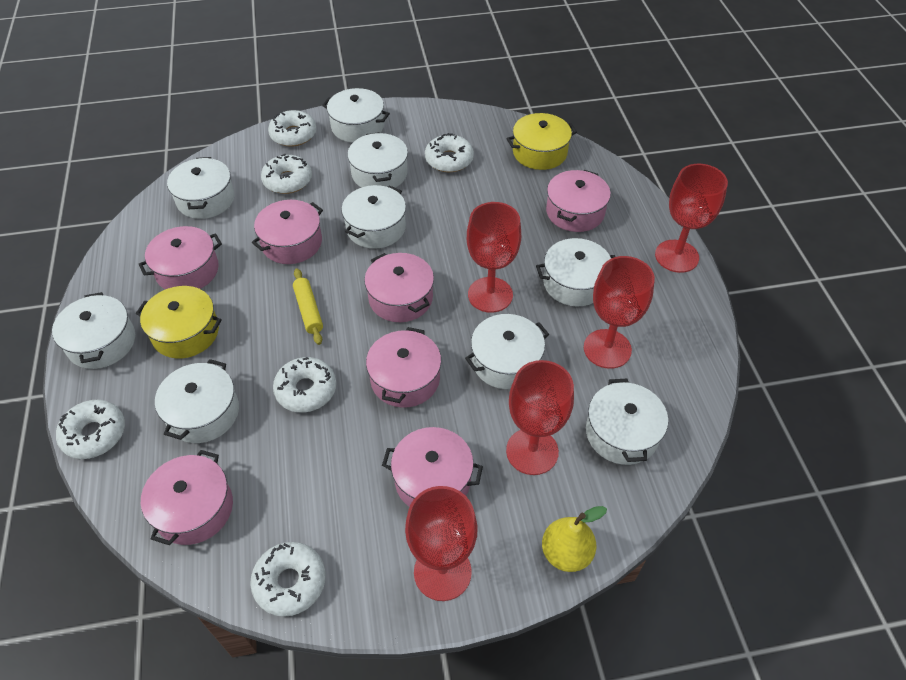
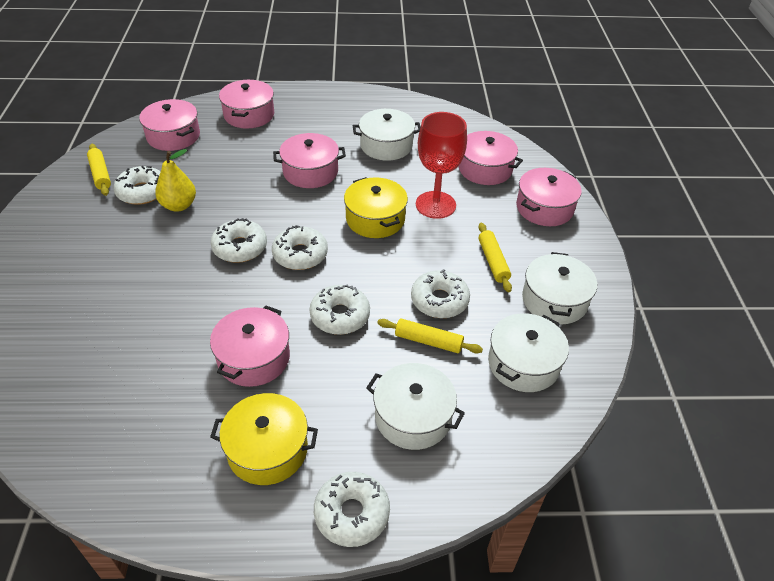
pink pot: [138,226,222,289] [141,450,233,545] [252,200,323,264] [364,253,434,322] [366,327,441,408] [382,427,483,507] [546,170,611,232] = 7 -> [139,99,200,151] [210,305,290,387] [219,80,274,129] [273,133,346,188] [459,131,523,185] [516,168,582,226] = 6
red goblet: [405,486,478,601] [467,202,521,313] [506,360,574,475] [584,256,655,369] [655,164,728,273] = 5 -> [416,112,467,219] = 1
white pot: [52,292,135,369] [155,359,239,443] [167,157,235,219] [322,88,390,143] [342,185,406,249] [347,132,408,188] [465,314,549,389] [536,238,615,306] [586,379,668,465] = 9 -> [353,109,420,161] [366,363,465,450] [488,313,569,392] [522,252,597,324] = 4
yellow rolling pin: [293,269,323,345] = 1 -> [87,144,111,196] [377,319,483,354] [478,223,512,292] = 3

